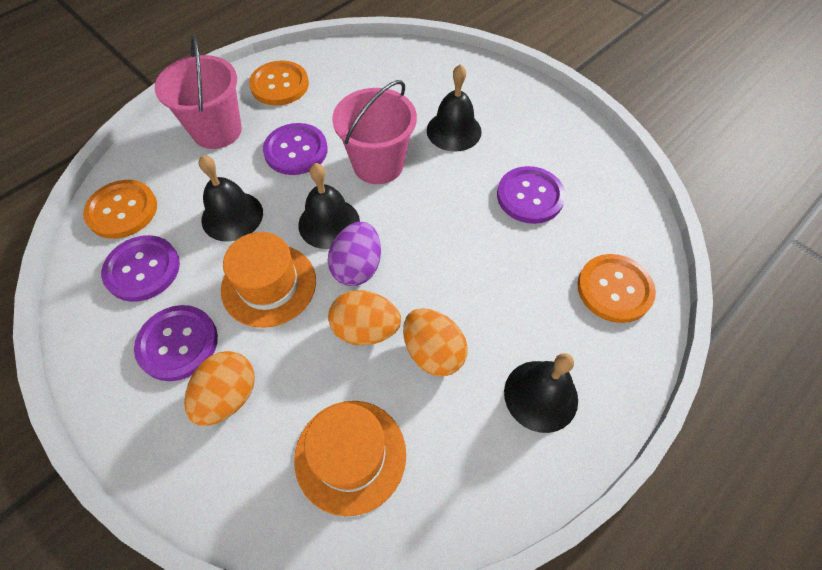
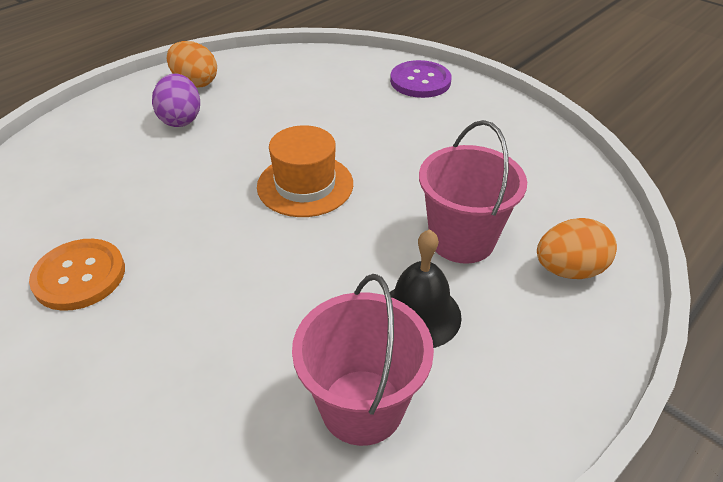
black bell: [199,155,263,242] [298,163,360,249] [427,64,482,152] [504,353,578,433] = 4 -> [390,229,462,348] = 1
orange button: [83,180,157,239] [249,61,309,105] [577,254,656,323] = 3 -> [29,239,125,311] = 1
orange egg: [184,351,255,426] [328,290,401,345] [403,308,468,377] = 3 -> [167,41,217,88] [537,218,617,279] = 2
orange hat: [221,232,316,328] [294,401,406,516] = 2 -> [257,125,353,217] = 1
purple button: [101,235,180,302] [134,305,218,381] [263,123,328,175] [497,166,566,224] = 4 -> [390,60,452,98] = 1

